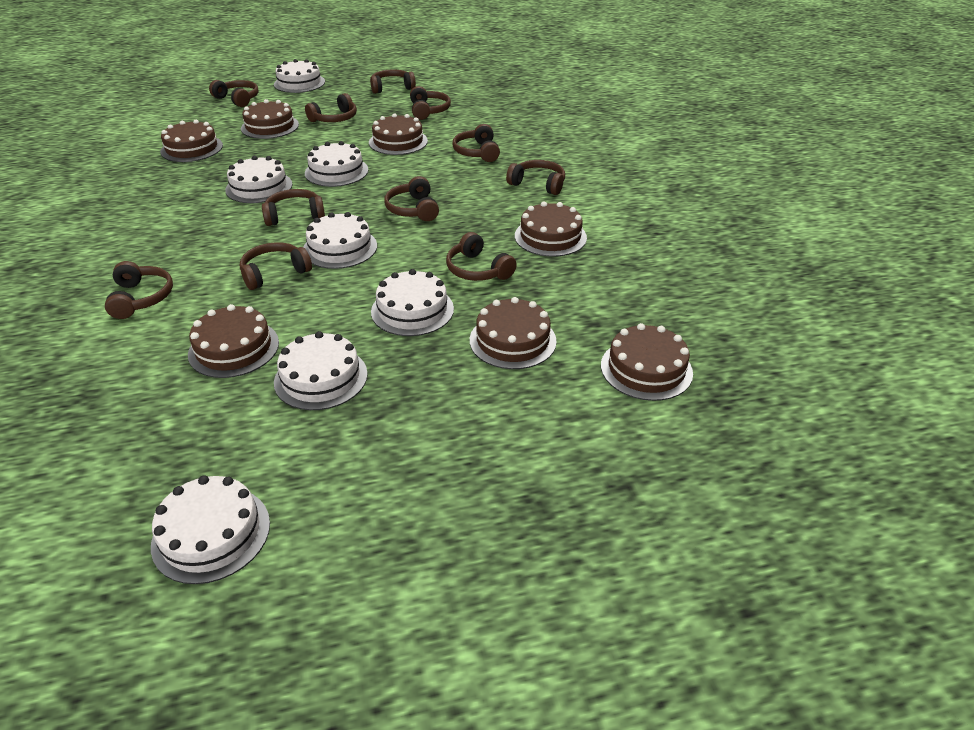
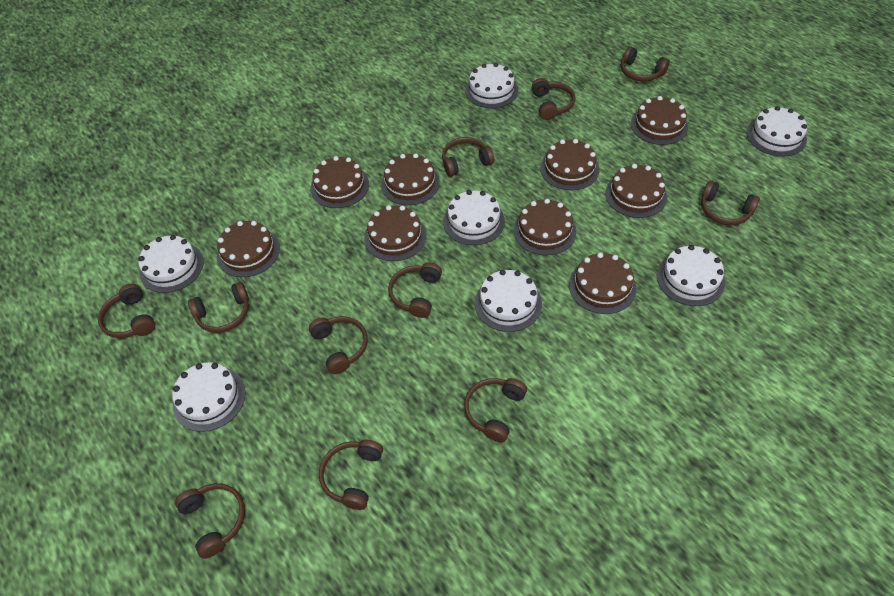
brown cake: [160,120,223,162] [188,304,279,378] [241,99,299,139] [369,113,428,155] [470,297,557,369] [515,202,587,257] [601,323,693,401] = 7 -> [217,221,280,277] [311,156,369,208] [364,205,426,261] [381,153,440,205] [513,199,577,255] [540,139,599,190] [569,252,637,314] [605,164,667,218] [631,96,688,145] = 9

